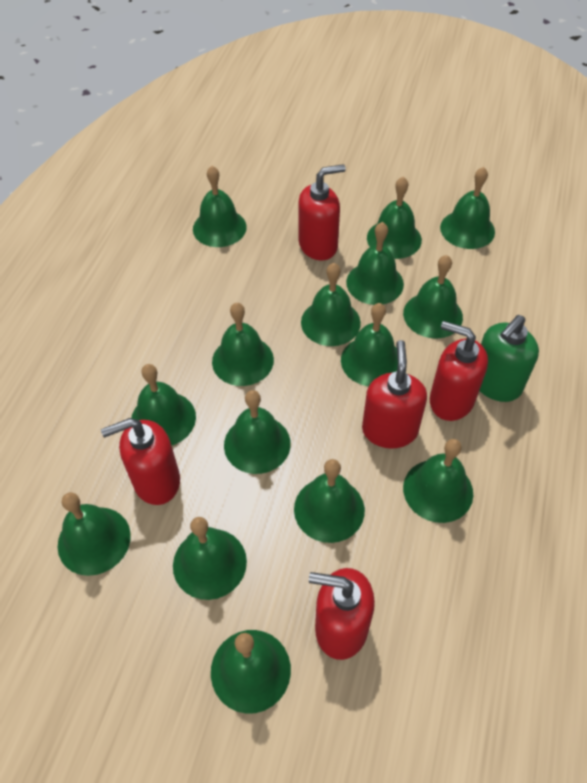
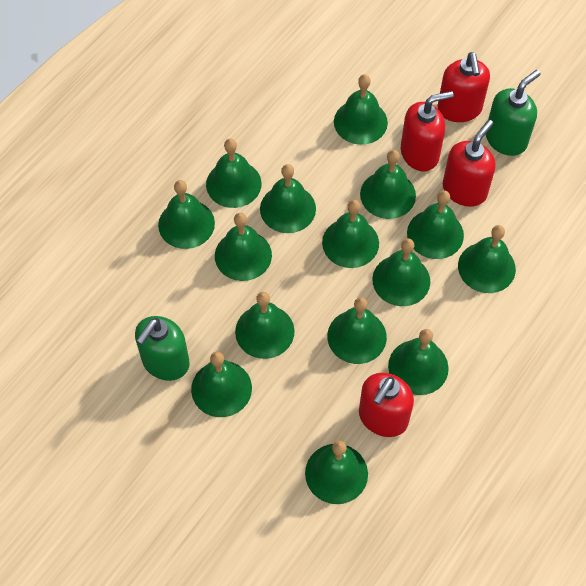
green soap dispenser: [479,315,539,402] = 1 -> [135,316,190,381] [486,70,541,156] = 2
red soap dispenser: [101,418,180,505] [298,164,346,260] [309,568,375,660] [362,340,427,448] [430,321,488,421] = 5 -> [359,373,414,437] [401,91,454,171] [438,52,490,122] [443,120,496,207] = 4

